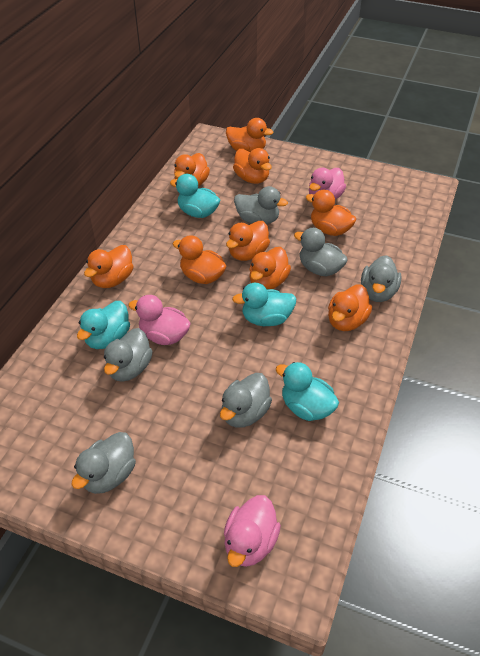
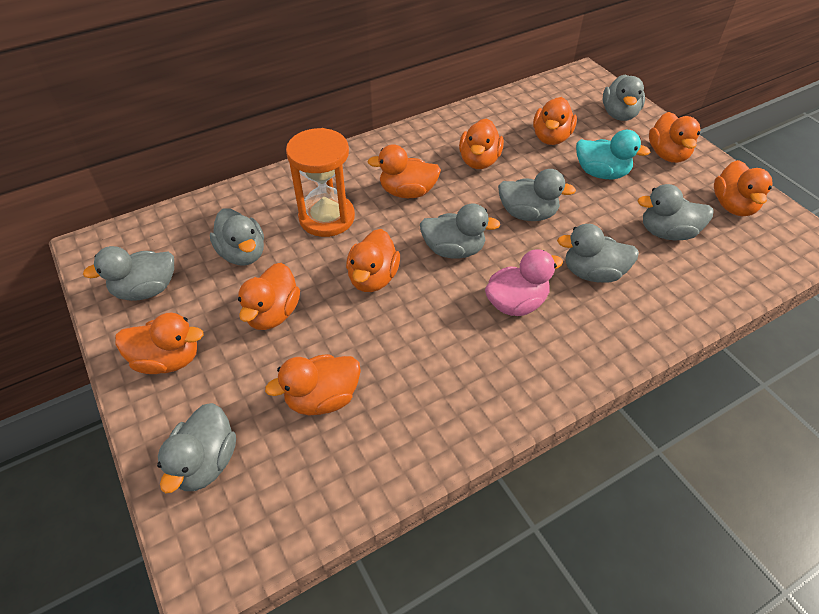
grey duck: [72,432,136,494] [104,328,153,382] [220,373,272,428] [234,186,288,225] [294,228,348,276] [361,255,402,302] = 6 -> [83,246,174,301] [157,403,236,493] [210,209,264,266] [420,203,500,259] [498,169,576,221] [557,224,639,283] [603,74,645,121] [637,184,714,240] = 8
orange hourglass: none = 0 -> [286,128,355,237] = 1
pink duck: [128,295,191,345] [224,495,281,567] [309,168,346,200] = 3 -> [485,249,563,316] = 1
turquoise duck: [77,301,130,349] [170,174,220,218] [232,283,296,326] [276,362,339,421] = 4 -> [576,130,651,179] = 1

